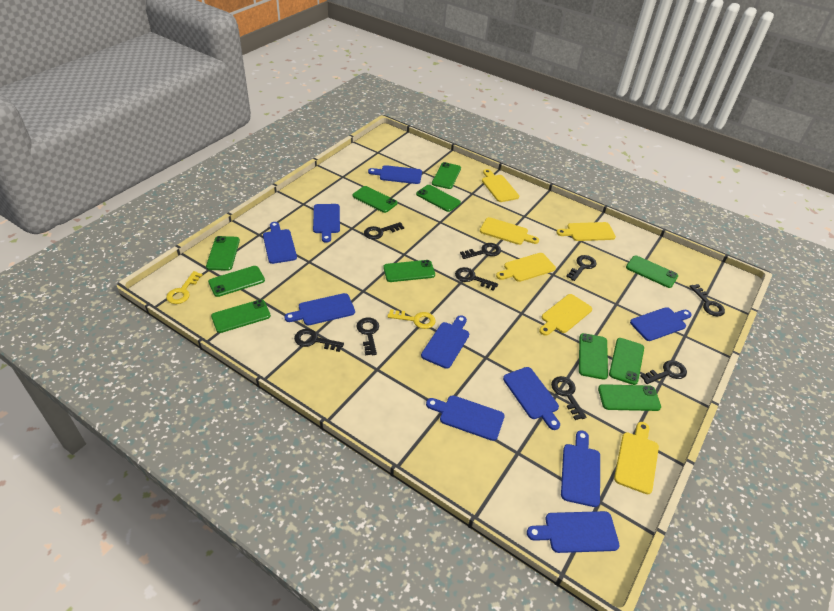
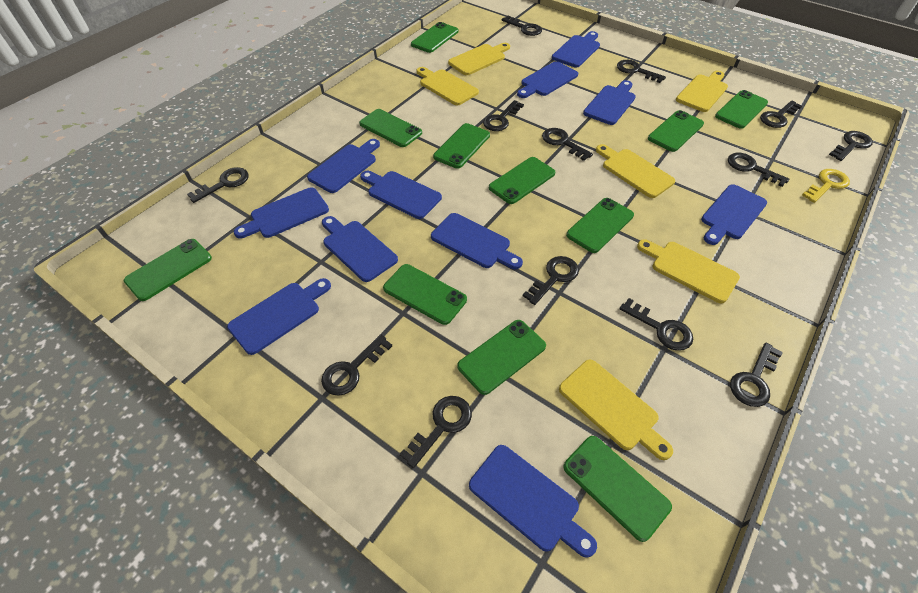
black key: [294,329,344,352] [357,318,379,355] [364,222,404,240] [455,267,498,291] [460,243,501,259] [551,376,586,420] [566,255,596,281] [640,360,687,384] [689,284,725,317] = 9 -> [187,167,249,203] [321,335,392,396] [400,396,472,468] [483,100,524,131] [502,15,542,36] [523,256,579,305] [542,128,593,161] [617,60,666,83] [619,298,693,351] [728,153,789,187] [730,342,783,407] [760,101,802,128] [829,131,873,161] = 13
blue cutting board: [263,222,297,264] [284,293,355,325] [313,204,340,243] [368,165,422,184] [421,315,469,369] [426,395,505,441] [503,367,560,430] [527,511,619,553] [561,430,600,507] [630,307,692,341] = 10 -> [227,278,331,355] [234,187,329,239] [307,139,380,193] [322,216,398,282] [360,171,442,219] [431,213,523,269] [469,445,597,558] [517,61,578,98] [552,31,600,68] [583,80,636,125] [701,184,767,245] = 11
yellow key: [166,271,203,304] [387,309,436,329] = 2 -> [802,169,850,203] = 1

